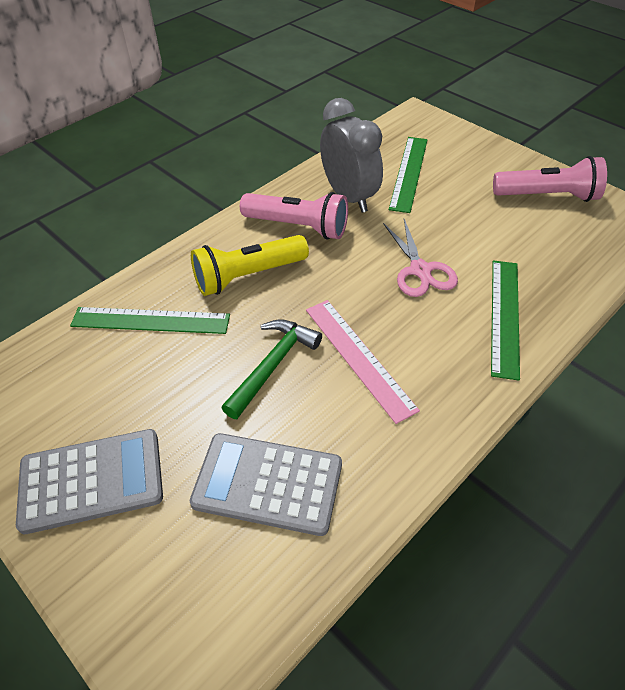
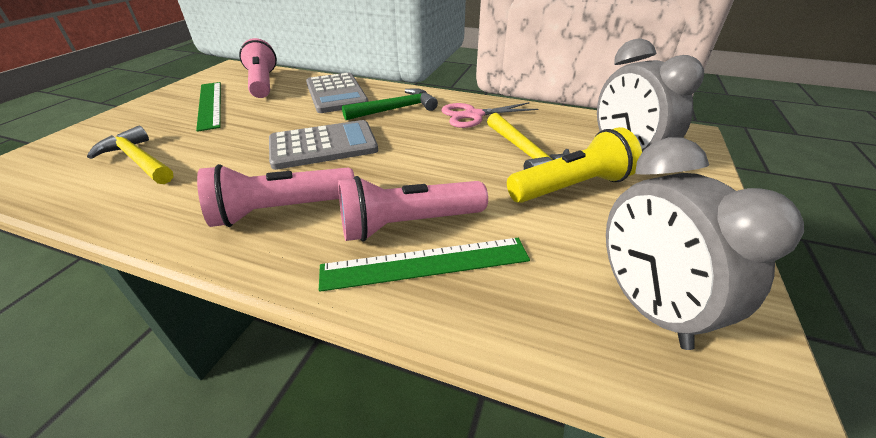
green ruler: [70,307,230,334] [389,137,428,213] [491,261,520,381] = 3 -> [196,82,221,132] [319,238,530,292] = 2
grey clock: [320,98,383,213] = 1 -> [597,38,704,152] [606,137,804,350] = 2
pink flashlight: [240,192,348,239] [493,156,607,202] = 2 -> [197,164,354,227] [239,38,277,98] [338,176,488,241] = 3
pink ruler: [306,300,420,424] = 1 -> none = 0
yellow hammer: none = 0 -> [87,126,173,184] [487,113,570,170] = 2

